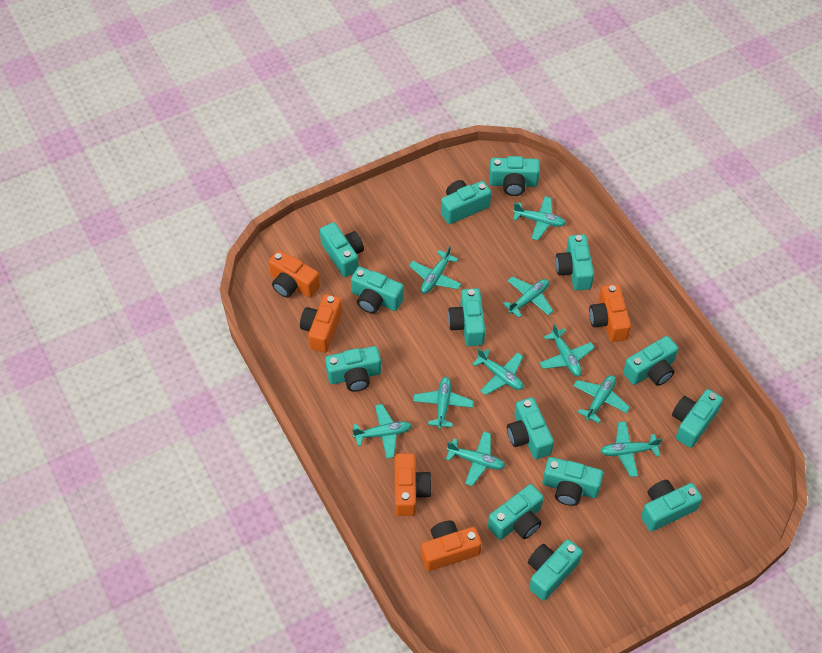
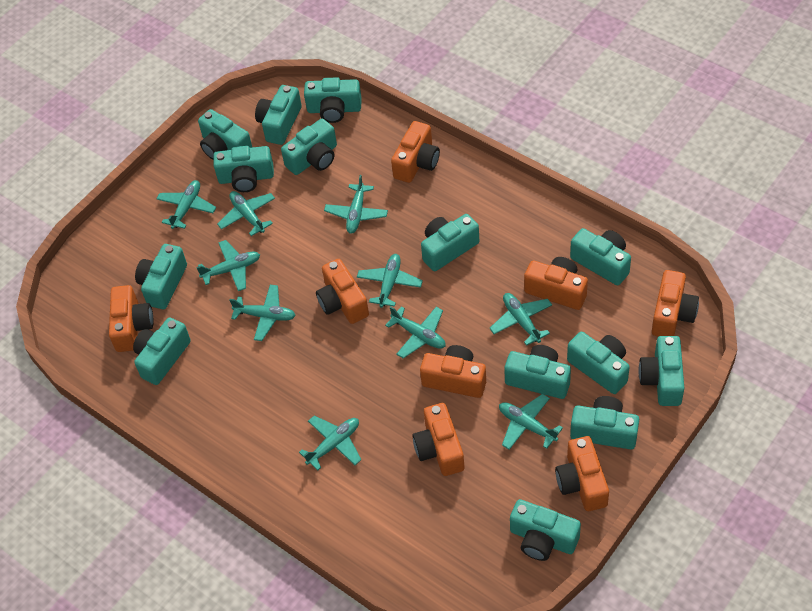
orange camera: [268,250,320,298] [300,294,342,353] [395,453,432,516] [421,521,482,571] [589,284,631,342] = 5 -> [109,285,154,352] [316,259,369,324] [391,121,440,183] [412,403,465,476] [420,345,486,398] [524,257,588,310] [555,436,609,511] [652,270,699,337] = 8

